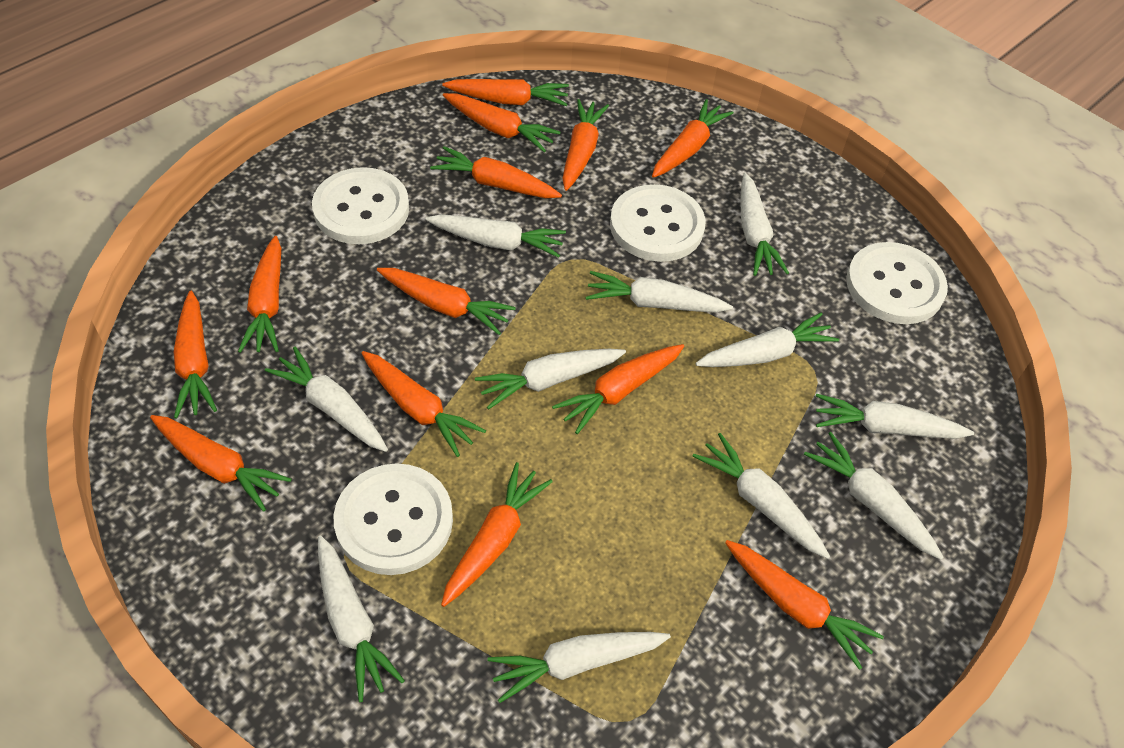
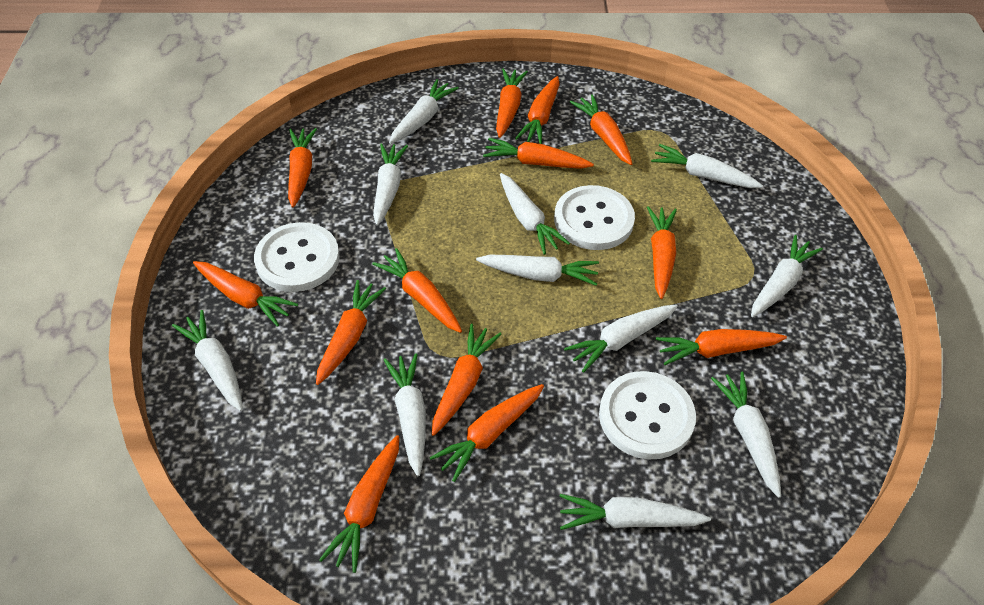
white button: [312,167,409,244] [334,463,453,575] [610,184,705,262] [846,242,948,324] = 4 -> [254,222,340,292] [554,185,635,250] [599,371,696,459] = 3

